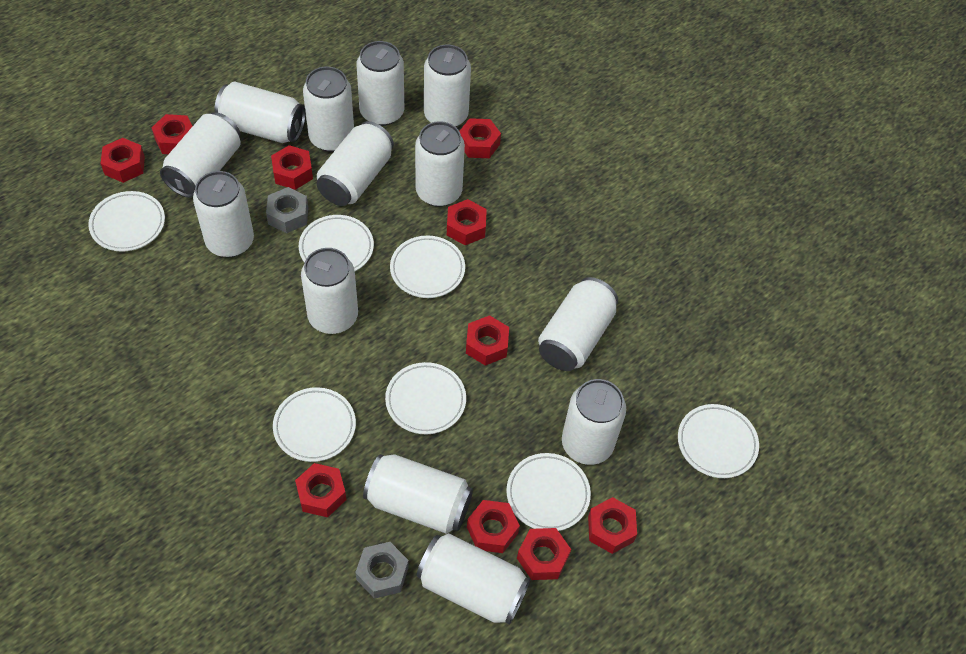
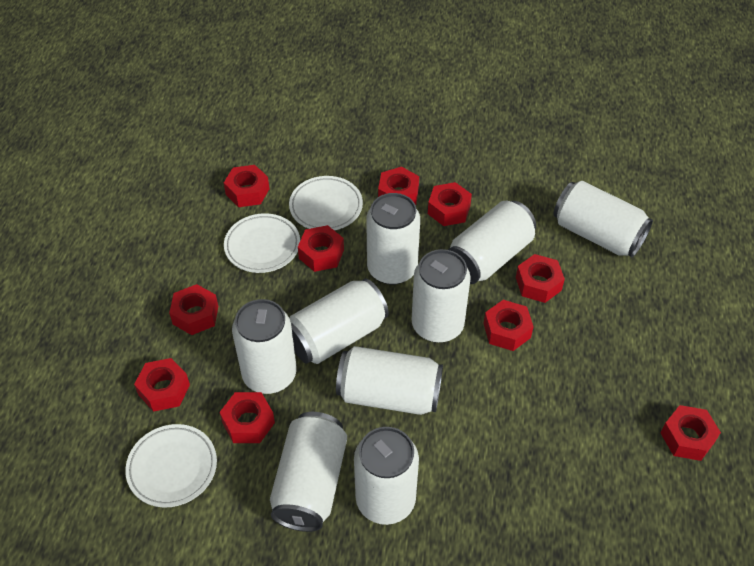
grey nut: [266,187,308,233] [355,542,409,599] = 2 -> none = 0
white can: [160,112,241,198] [193,171,254,257] [214,81,306,143] [301,248,358,334] [303,67,354,152] [317,121,394,206] [357,41,404,126] [363,454,473,534] [415,121,465,207] [417,533,531,625] [424,45,471,127] [538,277,618,371] [562,379,626,465] = 13 -> [232,299,296,394] [270,412,347,532] [289,278,389,364] [336,346,443,415] [354,427,419,525] [366,193,420,285] [412,249,471,343] [448,201,536,284] [553,181,653,257] = 9
white plate: [88,191,165,252] [273,387,356,462] [299,215,374,271] [385,362,466,434] [390,235,465,298] [506,453,591,531] [678,404,759,478] = 7 -> [125,424,217,508] [224,213,300,273] [289,176,363,230] = 3

